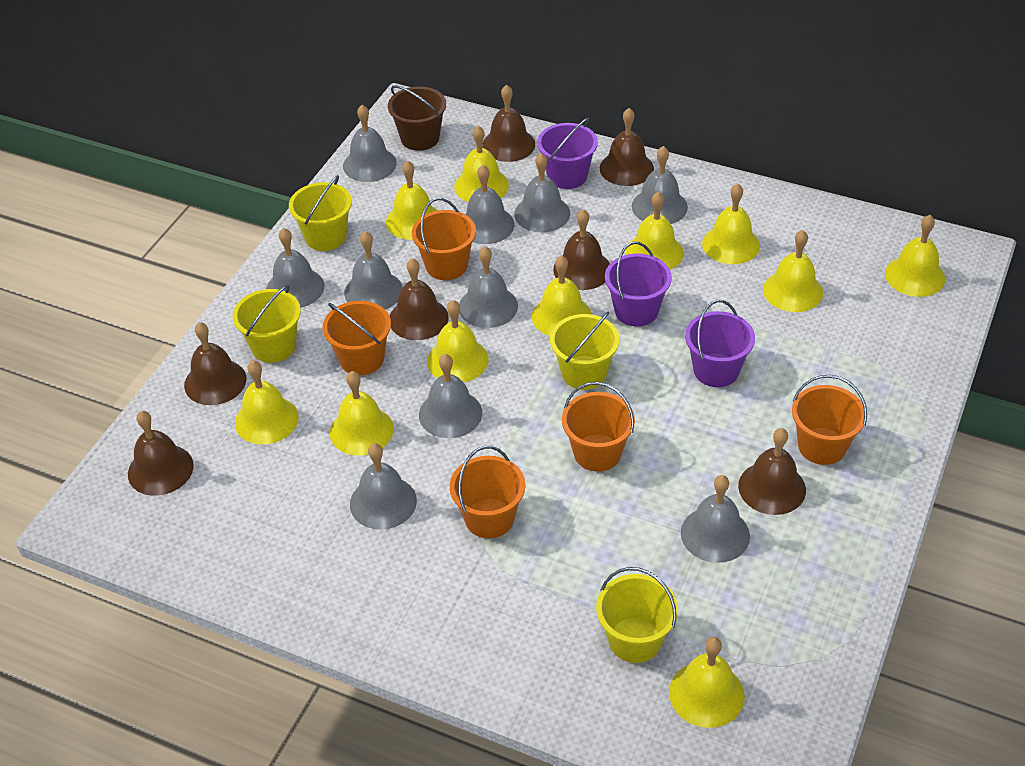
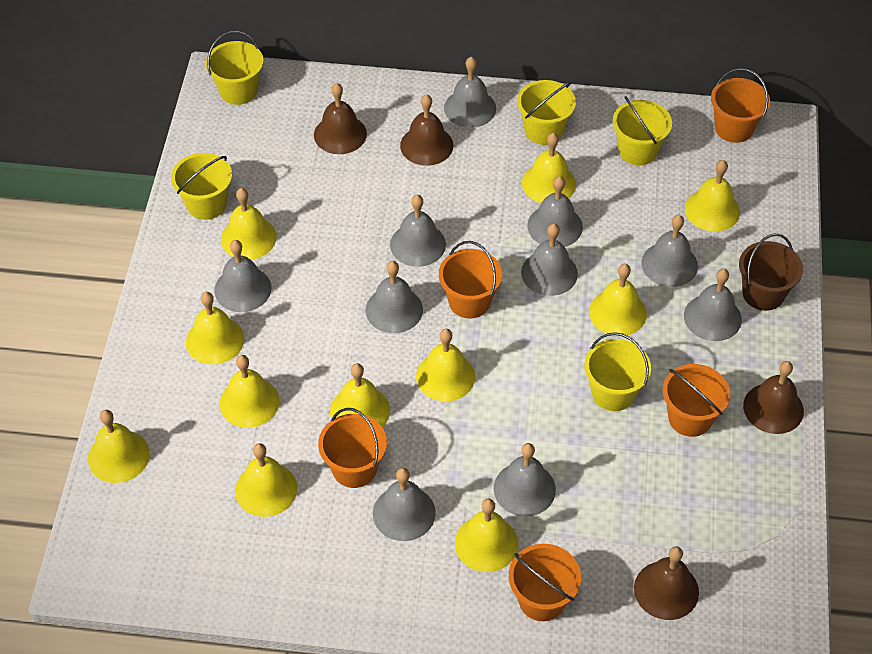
brown bell: [128,411,194,496] [184,322,247,405] [390,258,449,340] [482,85,535,162] [553,209,610,290] [600,108,654,186] [738,428,806,515] = 7 -> [314,83,367,154] [400,94,453,166] [634,546,699,620] [743,361,804,434] = 4
purple bucket: [537,118,598,189] [605,241,672,326] [685,300,755,387] = 3 -> none = 0
yellow bucket: [233,285,301,363] [289,175,352,251] [550,312,619,390] [596,567,678,663] = 4 -> [171,153,232,220] [206,31,264,105] [517,80,576,145] [584,332,651,411] [613,96,672,165] = 5

